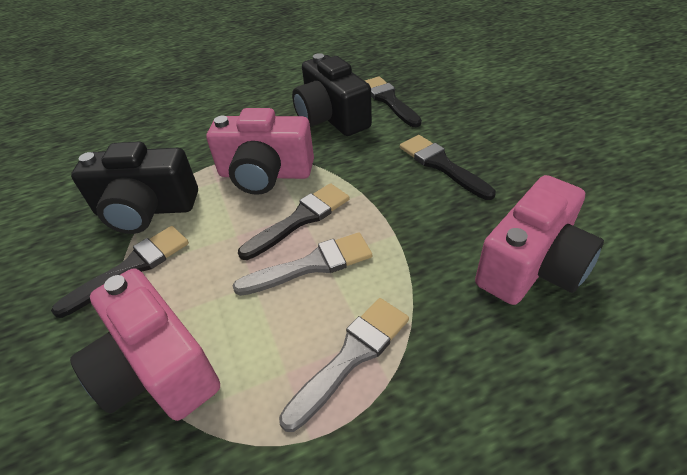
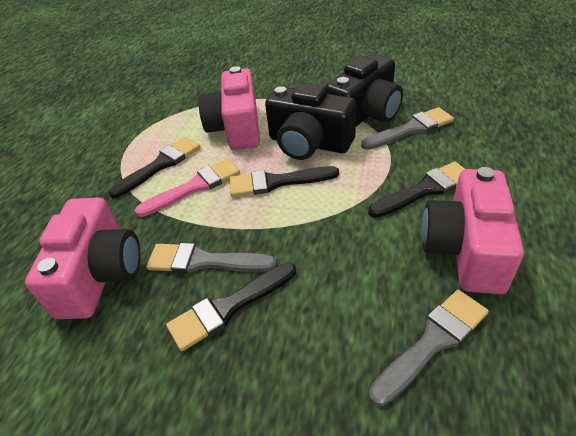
grey brush: [232,232,372,296] [279,298,409,432] = 2 -> [146,243,277,274] [361,107,454,150] [369,290,489,406] = 3
pink brush: none = 0 -> [135,158,240,217] = 1

